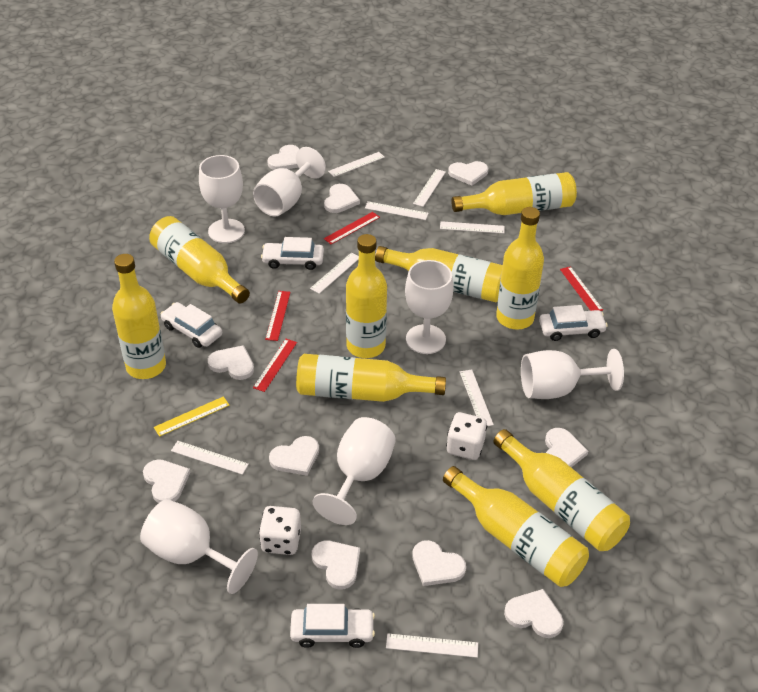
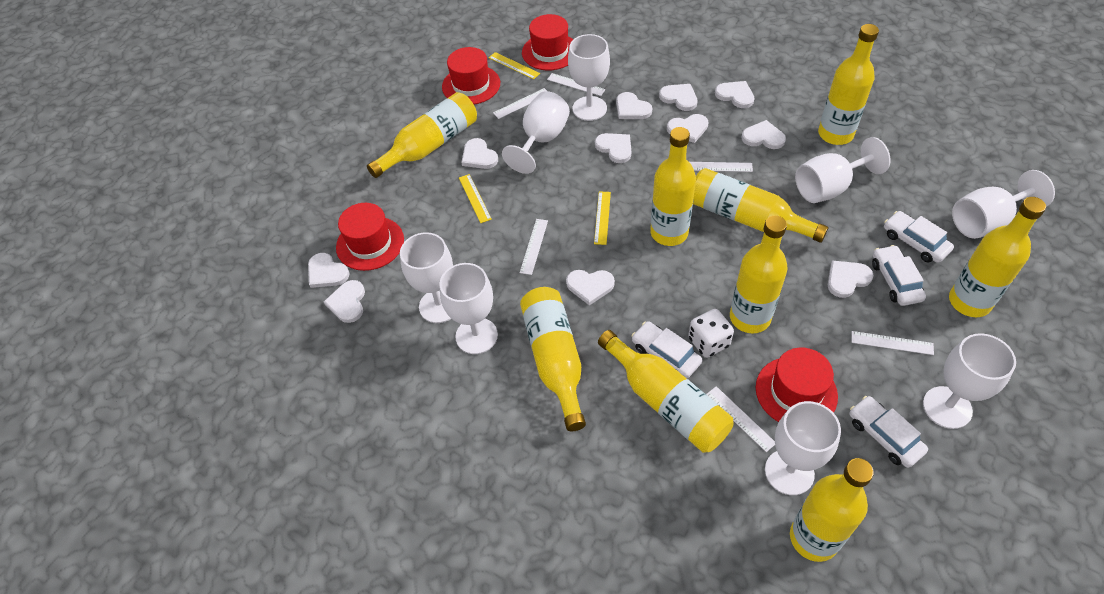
red hat: none = 0 -> [336,203,404,271] [442,47,500,105] [522,14,573,71] [756,348,838,422] = 4
red ruler: [253,339,297,392] [265,291,291,341] [324,212,380,244] [560,266,603,311] = 4 -> none = 0
white dice: [259,506,301,555] [446,412,487,460] = 2 -> [688,309,734,358] = 1
white goblet: [140,499,258,594] [199,155,245,243] [253,147,326,217] [313,417,396,525] [405,260,453,354] [521,349,624,399] = 6 -> [400,232,453,323] [439,263,498,354] [502,91,570,174] [568,34,610,121] [765,401,841,495] [795,137,890,203] [923,333,1016,429] [952,170,1055,239] = 8
white heart: [143,459,190,503] [208,345,254,380] [267,145,299,170] [269,436,319,476] [312,541,360,589] [324,184,360,213] [412,540,466,586] [448,161,488,186] [504,589,563,638] [545,428,588,467] = 10 -> [308,253,349,288] [324,280,365,323] [461,138,498,169] [566,270,615,305] [595,133,631,163] [616,92,652,119] [659,84,697,111] [667,114,709,143] [715,81,754,108] [742,120,786,149] [828,260,874,298] = 11
white ruler: [171,441,249,475] [310,252,359,294] [328,152,385,177] [365,201,429,220] [386,633,478,658] [413,169,446,207] [440,221,505,234] [460,369,494,426] = 8 -> [493,88,547,119] [520,219,548,275] [547,73,605,96] [690,162,753,172] [706,386,775,452] [852,331,934,355] = 6
yellow ruler: [154,396,230,437] = 1 -> [459,174,492,223] [489,52,540,79] [594,191,611,245] = 3

